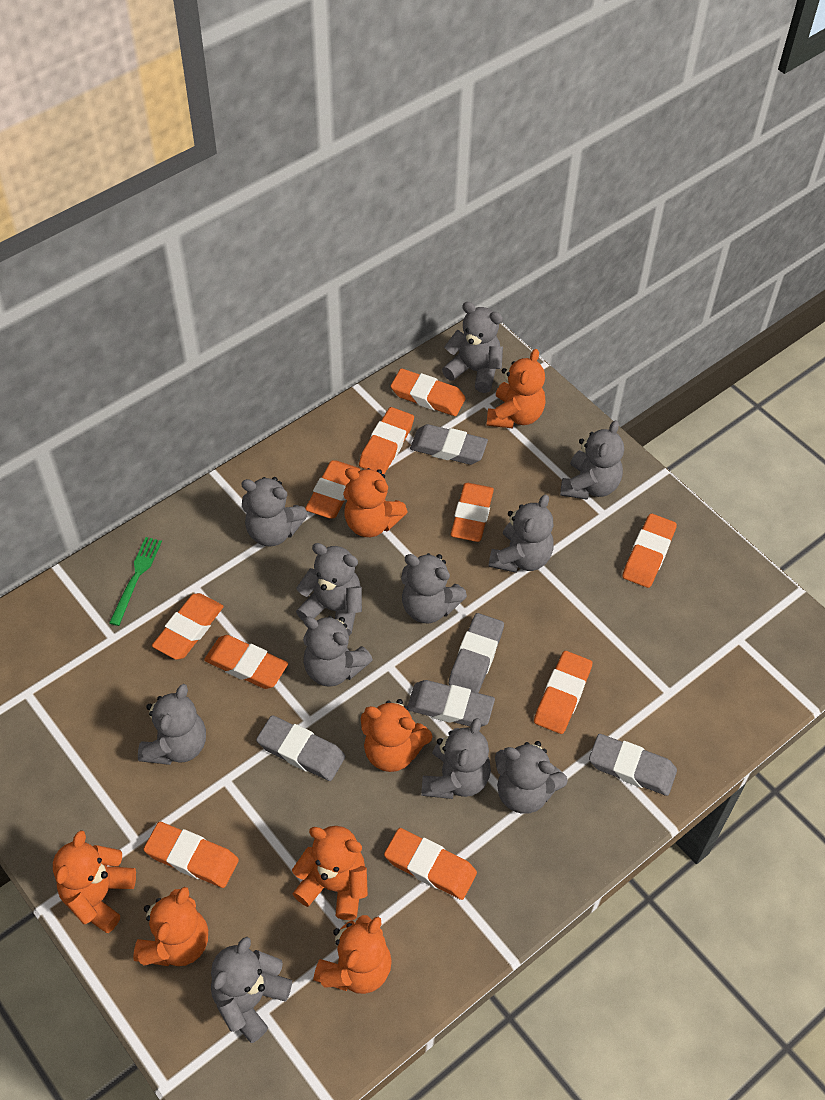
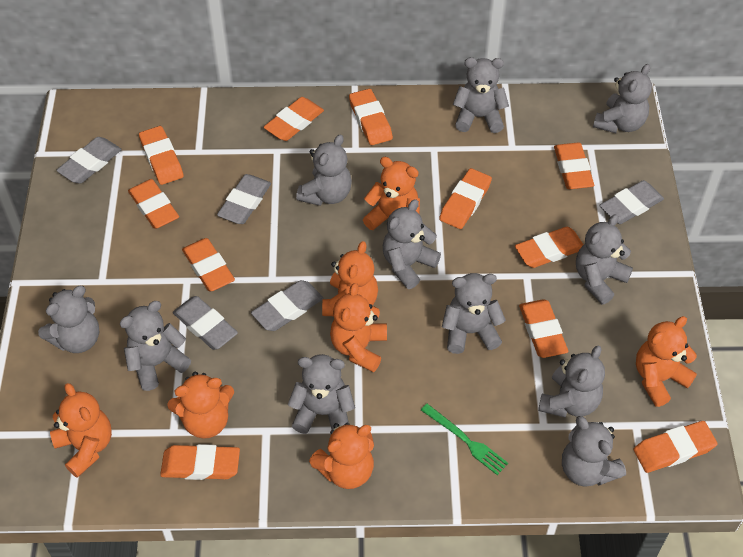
orange eraser: [144,822,239,888] [152,593,224,660] [204,635,288,689] [305,460,360,519] [359,407,414,474] [384,828,477,900] [391,368,466,416] [451,483,494,542] [534,651,592,734] [622,513,677,588] = 10 -> [128,179,179,229] [139,126,184,185] [160,444,240,480] [182,238,235,291] [264,97,324,141] [349,89,393,145] [439,168,492,229] [515,227,583,268] [519,299,568,358] [554,142,594,189] [634,421,718,473] = 11

